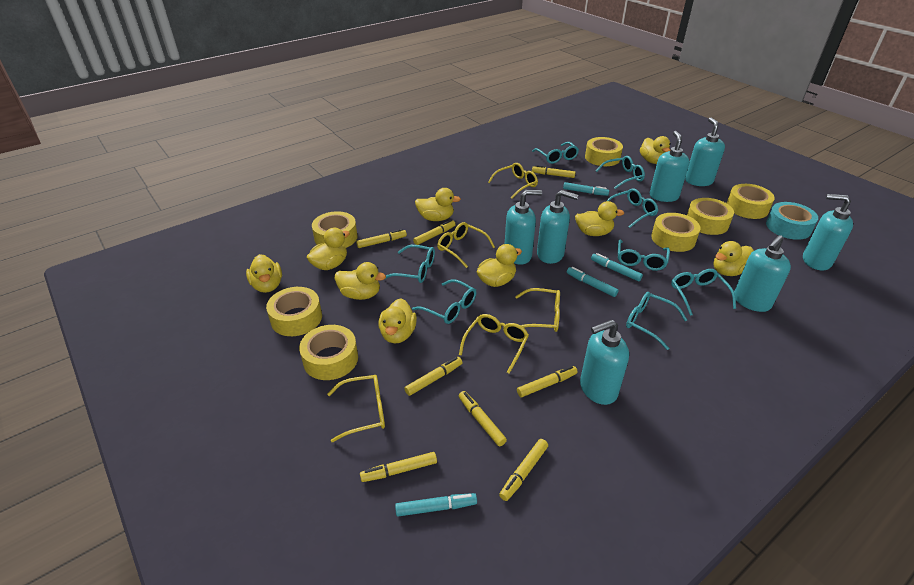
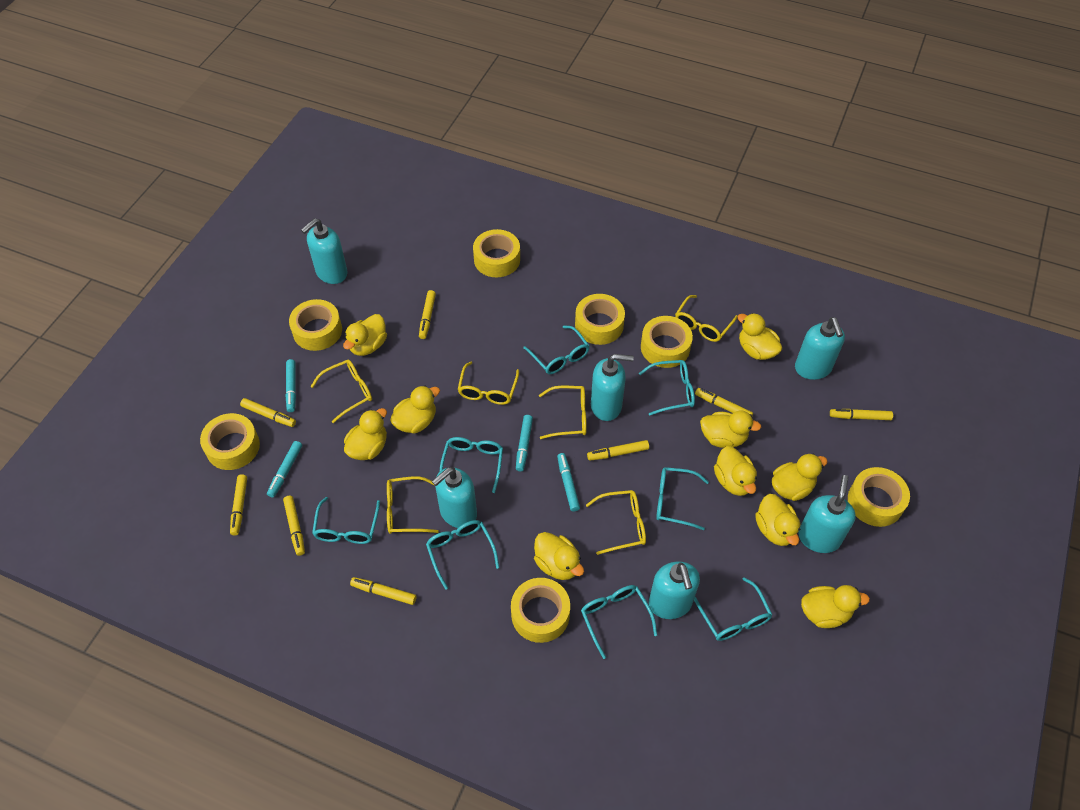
turquoise soap dispenser: [505,190,542,265] [537,190,578,264] [580,320,629,405] [650,131,690,202] [685,118,725,186] [734,235,791,312] [803,194,853,270] = 7 -> [301,218,348,284] [432,467,477,528] [591,354,634,421] [649,562,700,619] [795,317,845,380] [798,475,856,553] = 6
turquoise tape: [766,202,818,240] = 1 -> none = 0
yellow duck: [246,254,282,293] [306,228,350,270] [334,262,386,300] [378,298,417,344] [415,188,461,221] [476,244,522,287] [575,201,624,236] [640,136,671,164] [713,241,754,276] = 9 -> [343,314,387,356] [344,408,387,460] [390,385,440,434] [534,532,584,580] [700,410,761,448] [714,446,757,496] [738,313,782,360] [755,494,801,546] [772,453,828,501] [801,585,870,628] = 10
yellow glasses: [327,375,385,442] [437,222,495,268] [459,314,529,374] [488,163,538,199] [515,288,560,332] = 5 -> [311,360,372,423] [387,476,439,534] [458,361,519,405] [539,386,587,439] [586,490,646,555] [675,295,738,342] = 6

